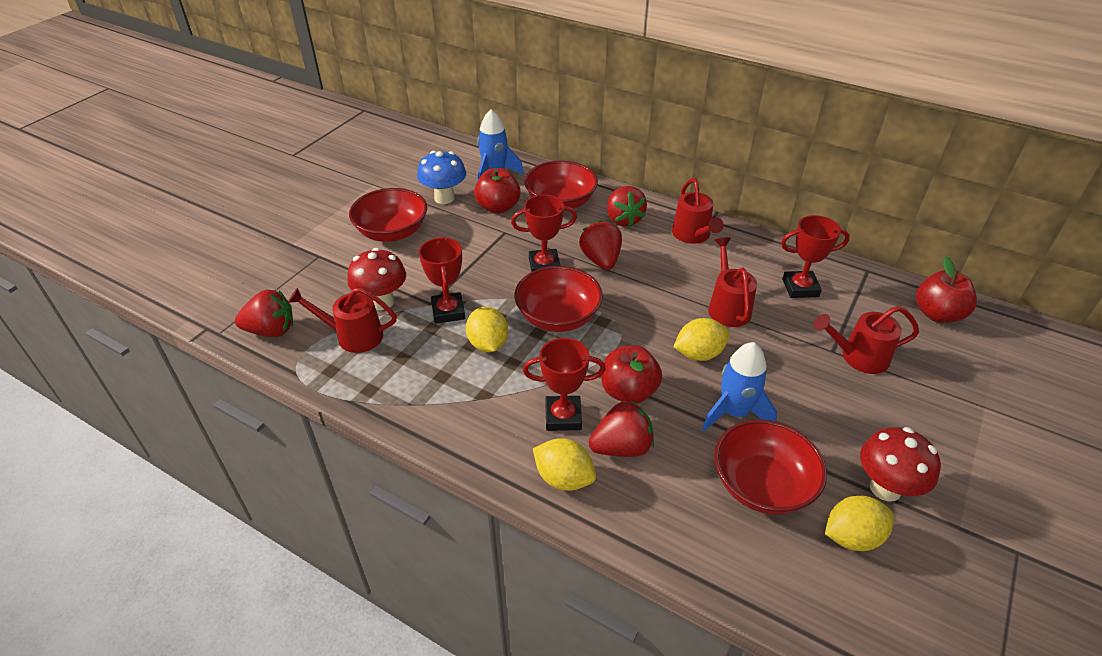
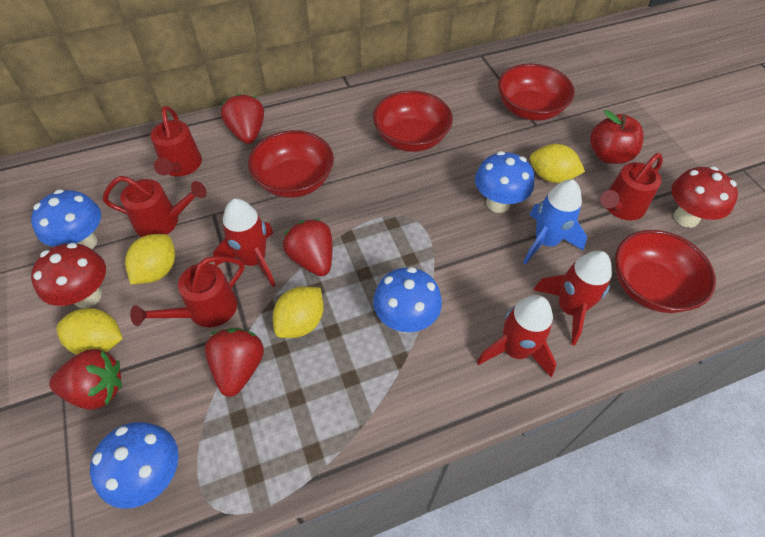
blue mushroom: [417,151,466,204] = 1 -> [31,189,101,249] [90,422,179,509] [373,267,442,333] [475,151,534,213] = 4
blue rocket: [477,110,524,180] [702,342,777,431] = 2 -> [523,179,587,265] = 1
red apple: [474,168,521,214] [602,345,662,404] [916,256,977,323] = 3 -> [590,110,644,164] = 1
red rocket: none = 0 -> [213,199,276,287] [477,295,556,377] [533,251,612,345] = 3
red trophy: [419,237,465,324] [511,195,577,272] [523,338,606,431] [781,215,850,298] = 4 -> none = 0

